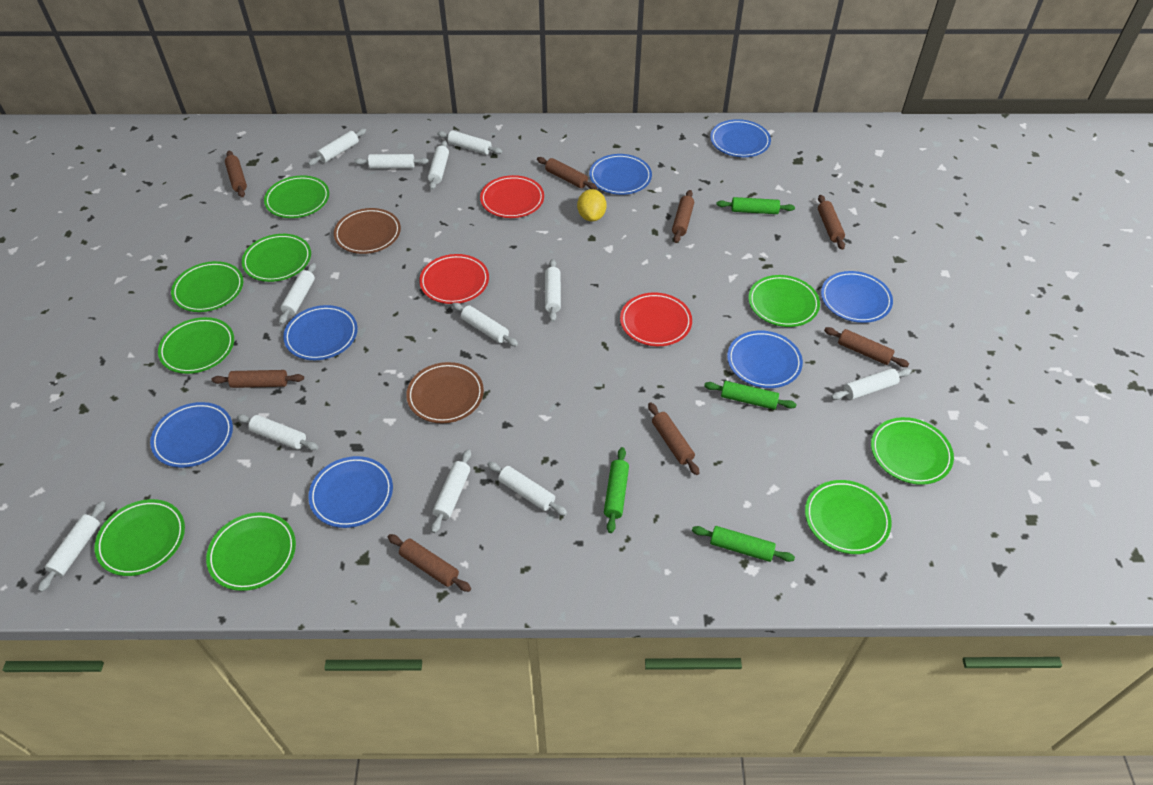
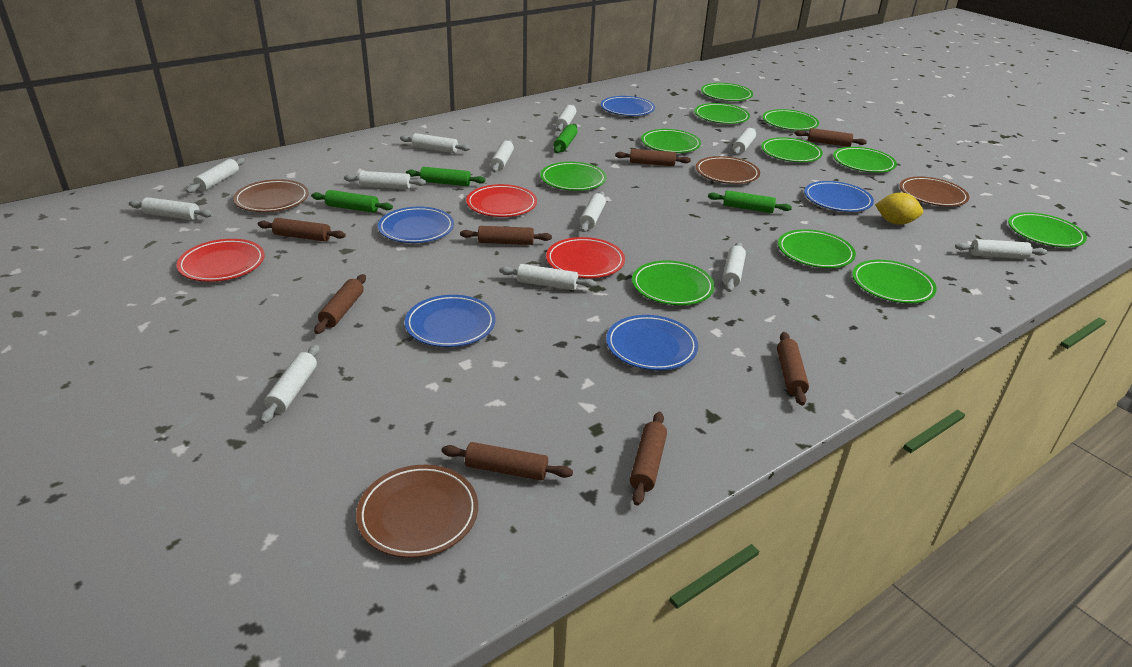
blue plate: [150,402,233,468] [283,305,358,360] [308,456,393,528] [589,154,652,195] [710,119,771,157] [727,331,803,388] [821,271,893,323] = 7 -> [378,207,454,243] [405,295,496,347] [601,96,655,116] [606,315,698,370] [804,181,874,212] = 5
brown plate: [334,208,401,254] [406,362,484,423] = 2 -> [233,179,309,212] [356,465,478,558] [696,156,760,184] [900,177,969,206] = 4
green plate: [94,499,185,576] [158,317,234,374] [171,261,243,312] [206,512,296,591] [242,234,311,282] [264,175,329,218] [748,275,820,327] [805,480,892,554] [871,417,954,485] = 9 -> [540,162,606,191] [632,260,715,305] [641,129,701,153] [695,103,750,124] [701,83,753,101] [761,137,823,162] [762,109,819,130] [778,229,856,268] [833,147,897,173] [852,260,937,303] [1008,212,1087,247] = 11

